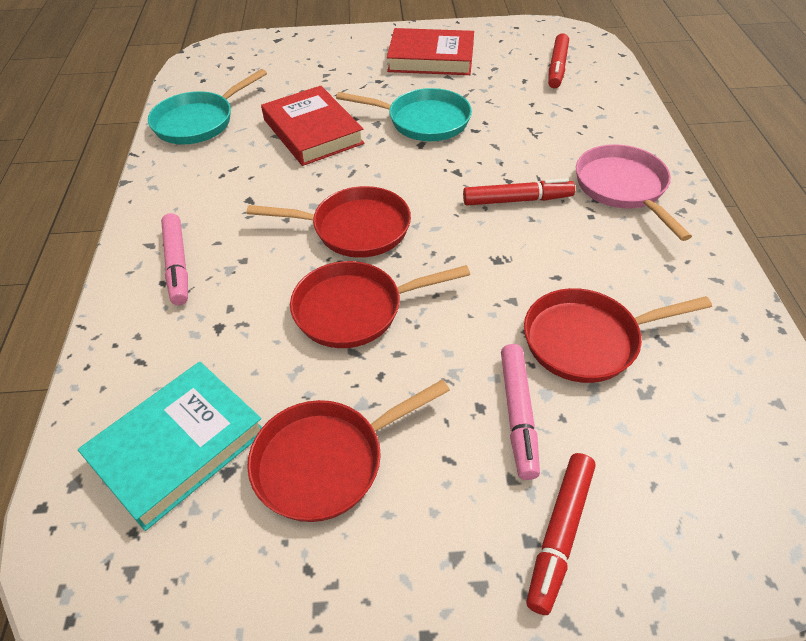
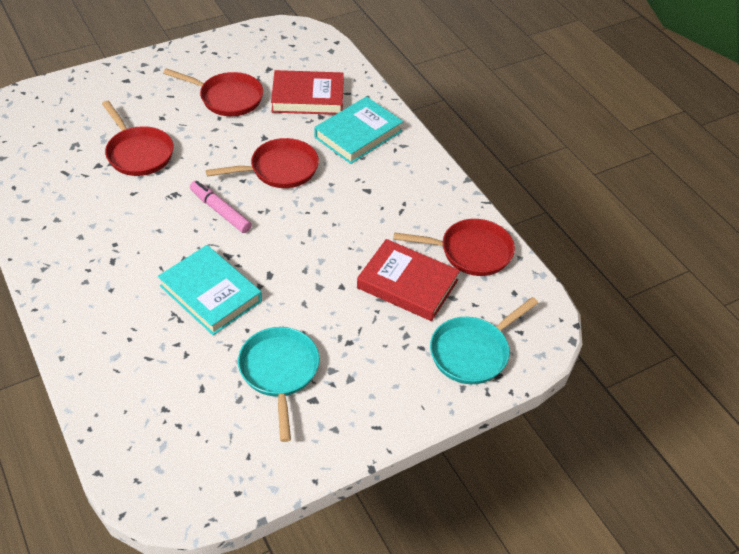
pink marker: [161,213,188,305] [501,344,540,480] = 2 -> [190,181,252,233] = 1
pink pan: [576,144,692,241] = 1 -> none = 0
red marker: [463,178,575,205] [526,453,595,615] [548,33,569,88] = 3 -> none = 0
turquoise book: [78,362,262,531] = 1 -> [158,245,262,335] [314,96,403,164] = 2

